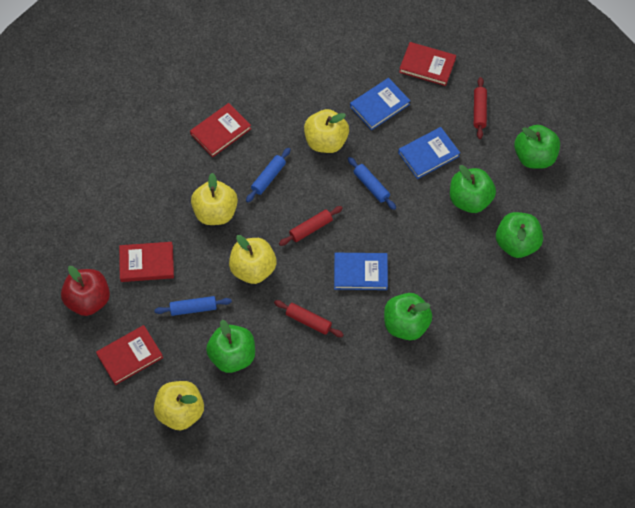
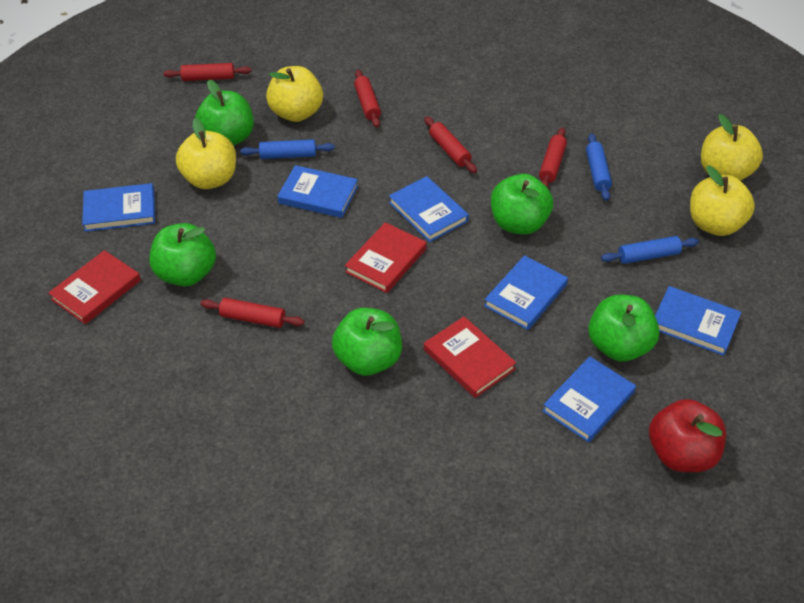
blue book: [334,253,388,290] [350,78,410,130] [398,127,460,179] = 3 -> [82,183,155,232] [277,165,358,218] [389,176,469,242] [484,255,568,330] [542,356,636,442] [655,286,741,356] = 6
red book: [96,325,163,385] [119,242,174,282] [190,103,251,157] [399,42,456,86] = 4 -> [48,250,141,324] [345,222,427,293] [424,316,516,398] = 3
red rolling pin: [274,300,344,337] [279,206,343,246] [474,77,487,139] = 3 -> [163,63,251,81] [201,298,305,328] [354,70,381,128] [424,117,477,173] [539,127,567,188] = 5

